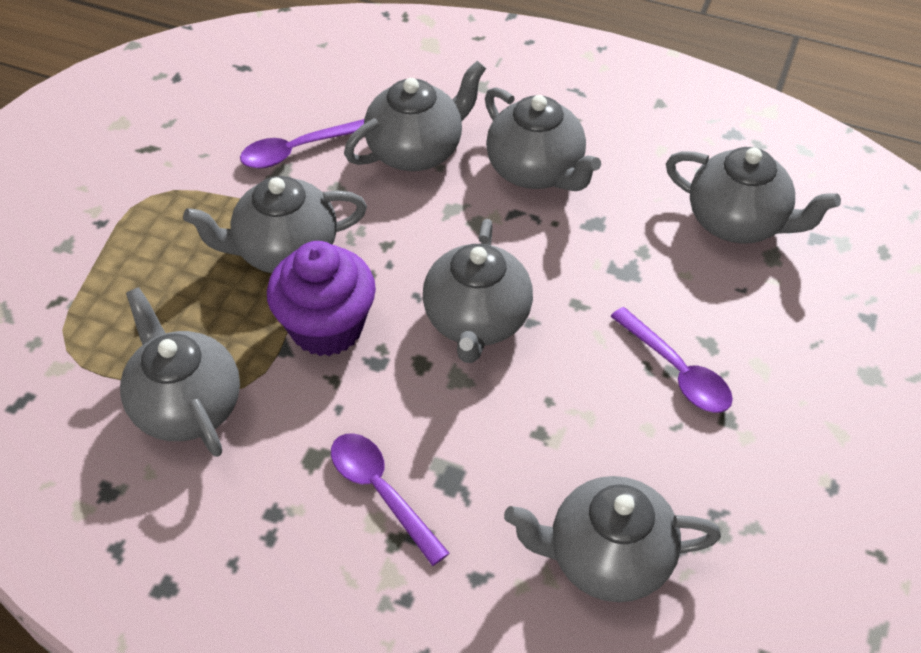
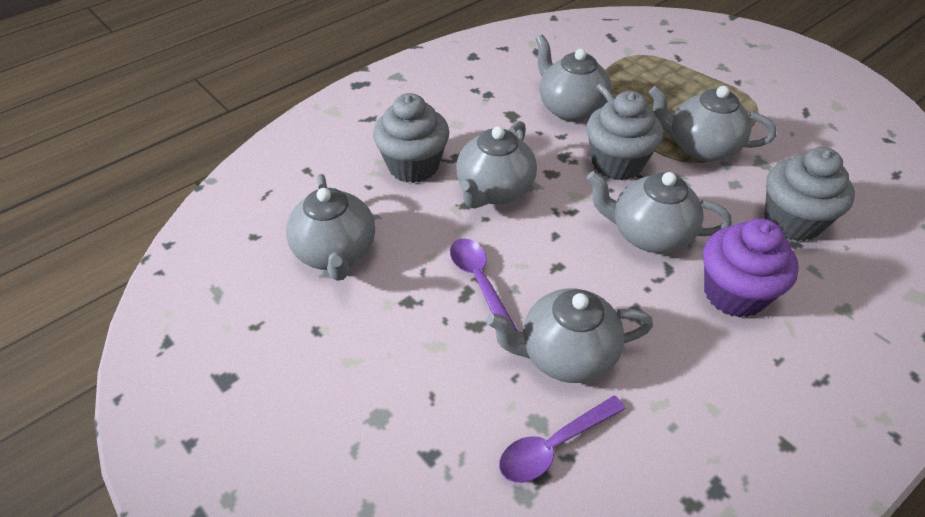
grey cupcake: none = 0 -> [373,93,449,183] [586,91,663,180] [765,147,855,241] = 3
grey teapot: [120,287,240,457] [183,176,367,273] [344,61,486,171] [423,219,533,363] [485,87,601,191] [504,476,721,602] [666,147,841,244] = 7 -> [286,174,375,281] [456,121,537,209] [486,289,653,383] [536,35,615,122] [587,171,731,253] [649,86,777,161] = 6
purple spoon: [240,119,364,169] [331,433,449,566] [610,307,733,413] = 3 -> [450,238,518,331] [499,396,626,483] = 2

